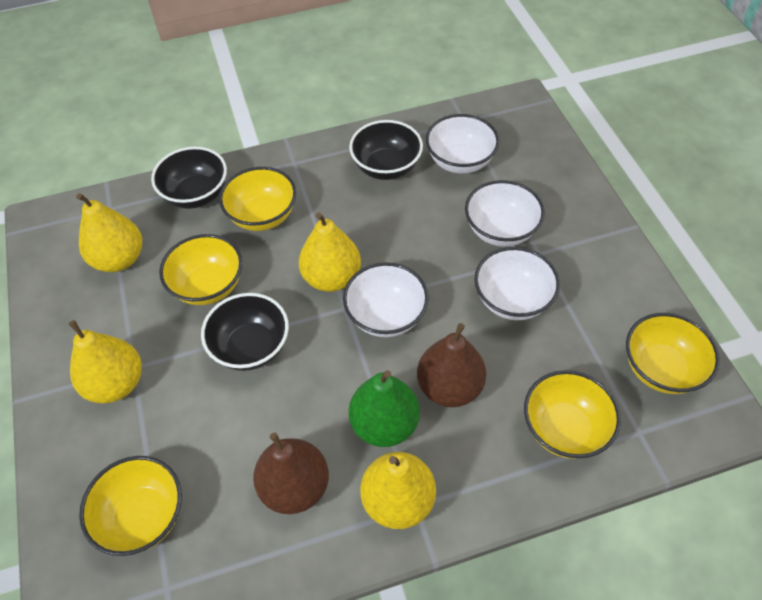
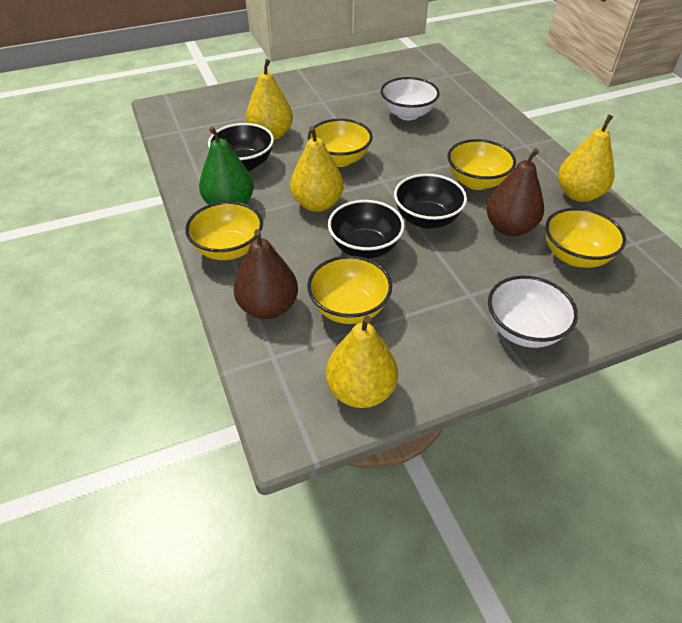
white bowl: [343,262,429,337] [426,114,499,174] [465,180,545,247] [474,247,560,320] = 4 -> [381,77,440,120] [488,276,578,348] = 2

